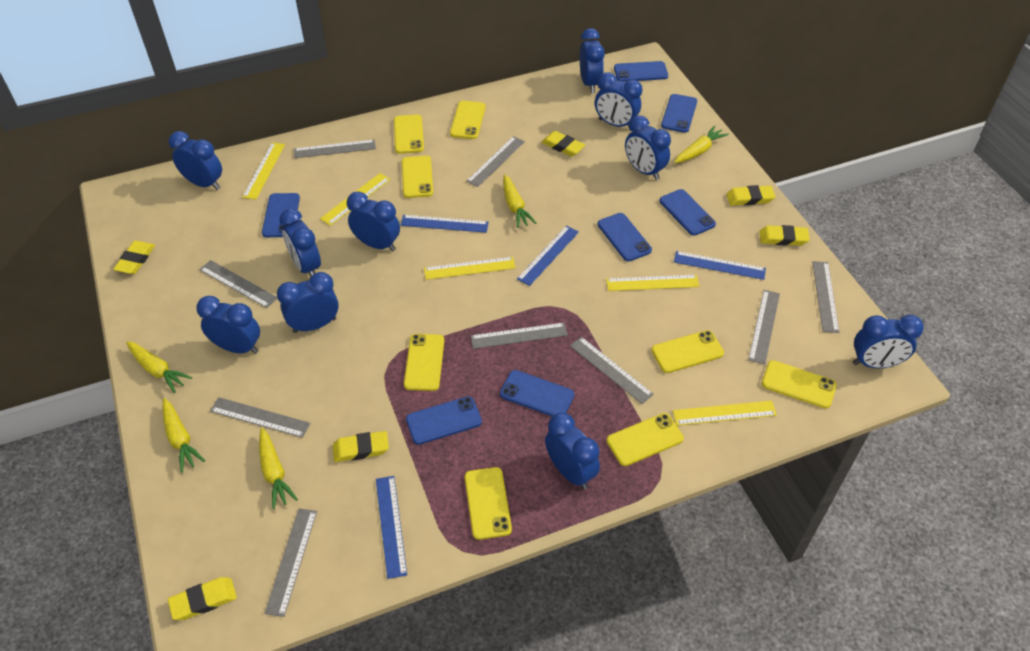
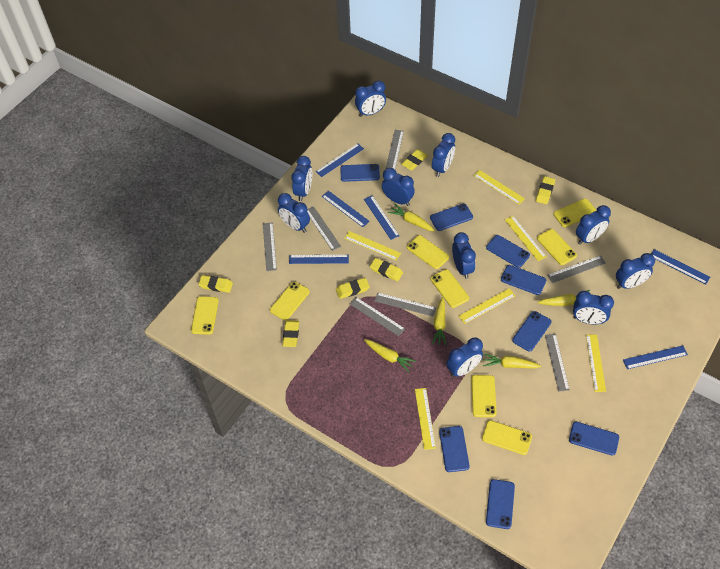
blue phone: [262,193,300,237] [406,396,482,445] [500,370,574,416] [598,213,652,261] [614,61,668,82] [659,189,716,236] [661,94,697,133] = 7 -> [340,164,380,182] [430,204,473,231] [439,426,470,472] [486,235,530,268] [486,479,515,529] [501,265,546,295] [512,311,551,352] [569,422,619,456] = 8
blue ruler: [376,476,407,579] [401,215,489,233] [517,225,579,286] [674,251,766,280] = 4 -> [289,255,349,264] [316,143,364,177] [322,191,370,227] [364,196,400,240] [623,346,688,369] [651,249,710,284] = 6
grey ruler: [200,260,277,308] [210,397,310,438] [264,508,317,617] [294,140,376,158] [466,136,525,187] [471,323,568,349] [570,337,654,404] [748,290,780,364] [812,261,839,333] = 9 -> [263,222,277,271] [307,206,341,251] [350,297,405,336] [374,292,436,317] [386,130,404,169] [545,334,570,392] [547,255,606,283] = 7
yellow ruler: [242,143,285,200] [320,173,390,226] [424,257,516,280] [606,275,699,291] [673,401,777,425] = 5 -> [344,231,401,261] [415,388,436,450] [459,288,515,324] [474,170,525,205] [505,216,547,261] [586,335,606,392] = 6

